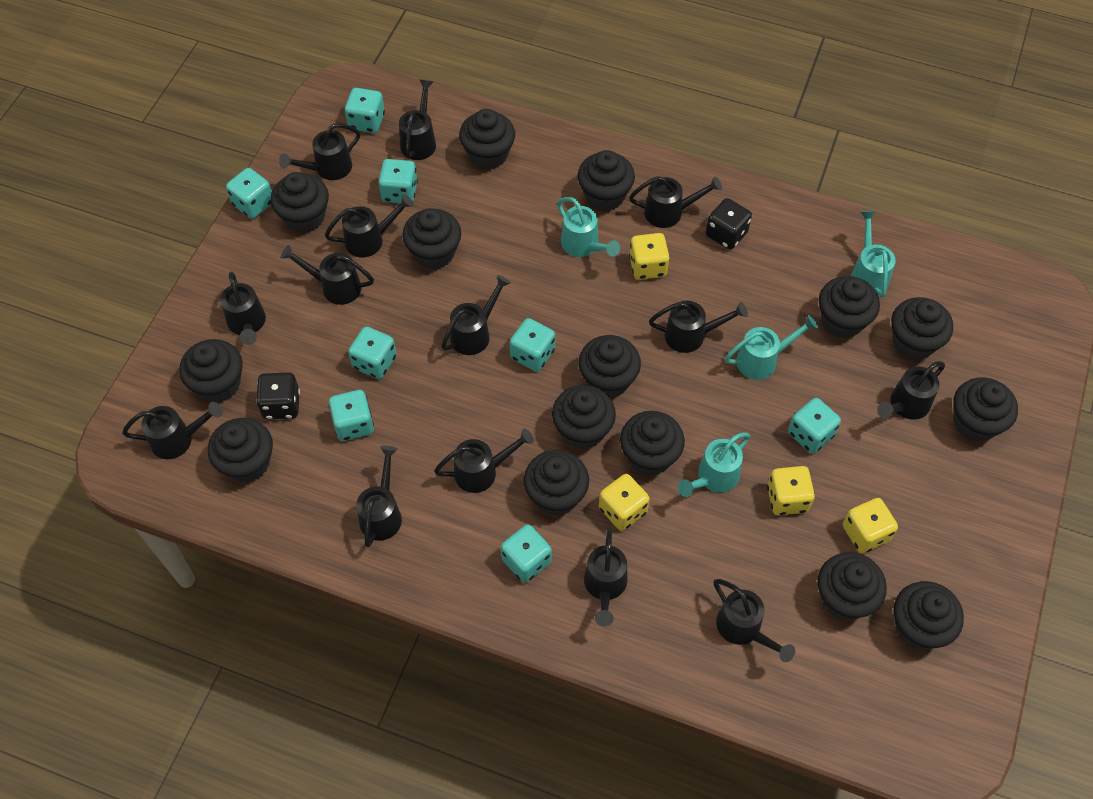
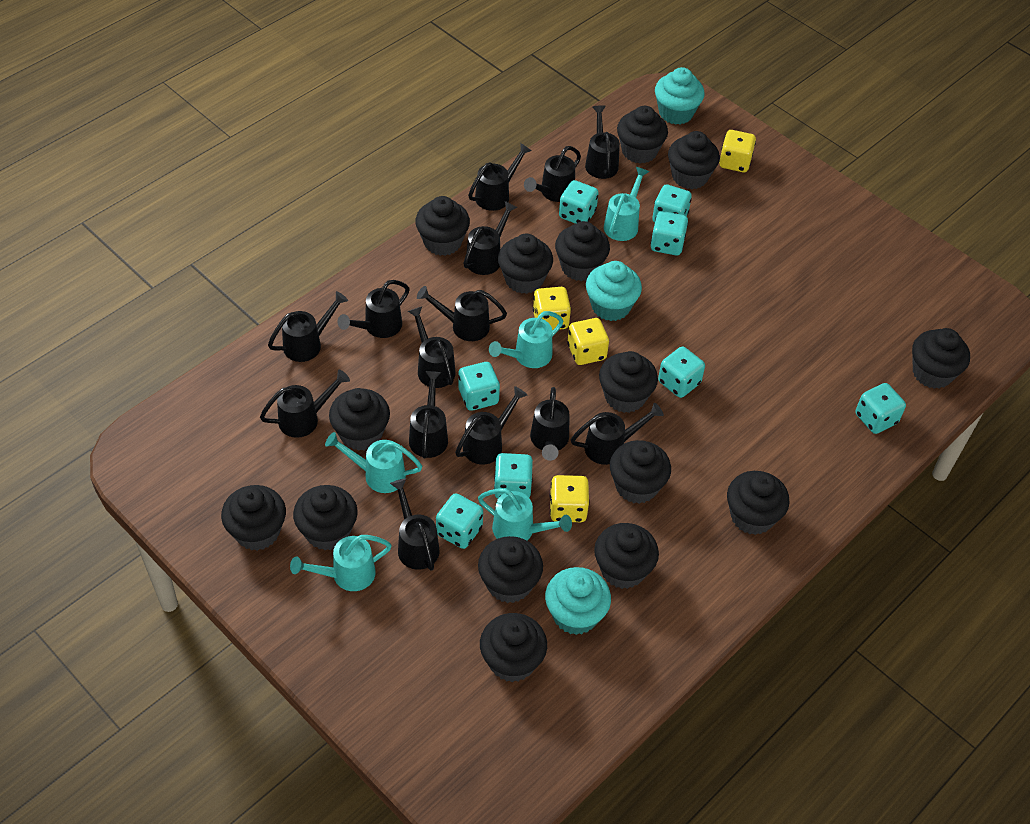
black dice: [256,372,300,419] [706,198,752,250] = 2 -> none = 0
turquoise cupcake: none = 0 -> [545,567,611,635] [586,261,642,321] [655,67,704,125] = 3
turquoise watering can: [557,197,620,257] [678,433,751,497] [725,315,818,380] [851,211,896,297] = 4 -> [290,535,392,591] [325,432,422,493] [478,488,572,540] [489,311,563,368] [604,167,649,241] = 5

